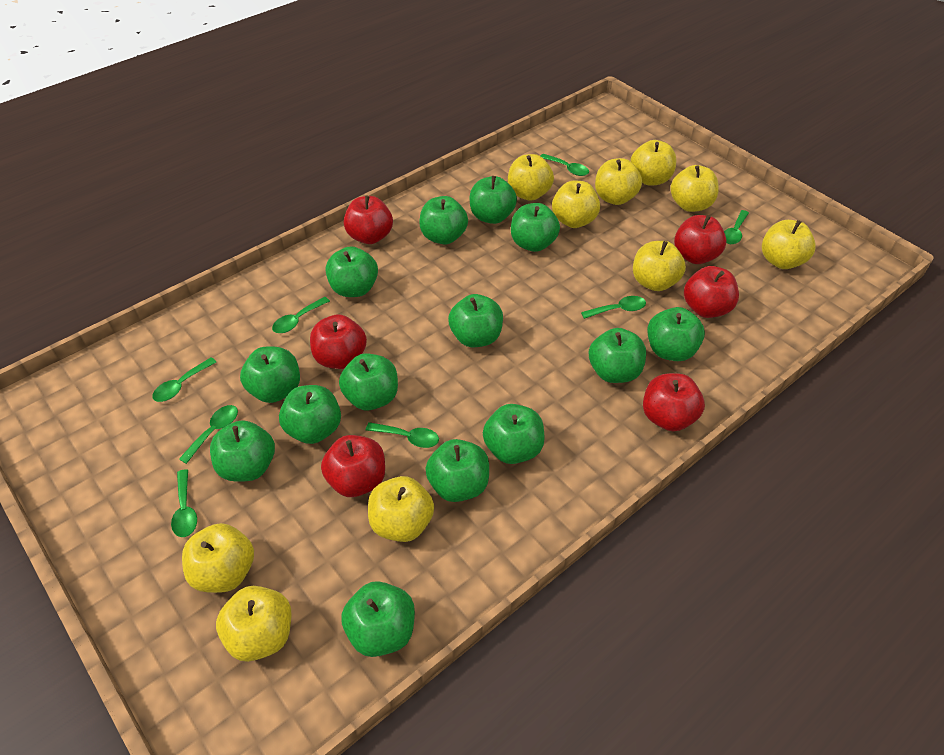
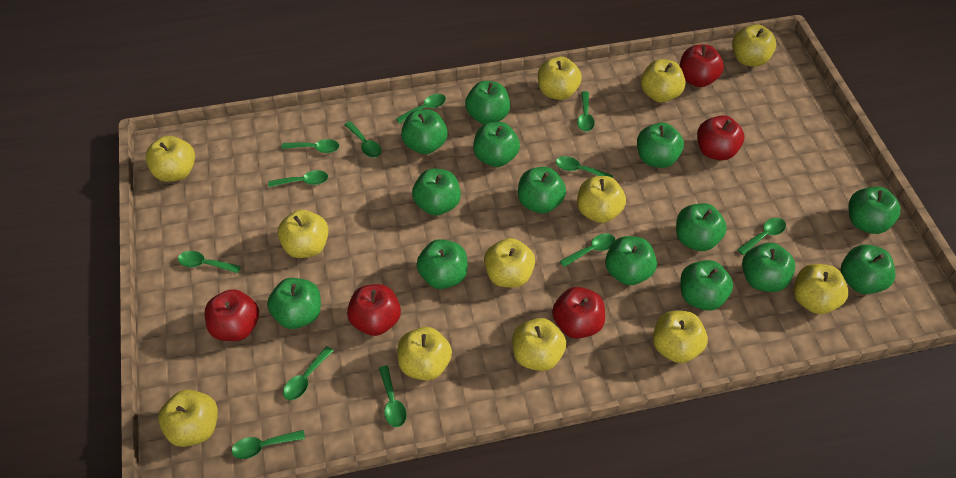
green spoon: [152,357,216,402] [171,469,197,537] [179,405,238,464] [272,297,330,333] [366,422,439,448] [541,154,589,176] [581,296,646,319] [724,210,749,244] = 8 -> [178,251,241,273] [232,430,305,459] [268,170,328,187] [281,139,339,153] [283,346,333,400] [344,121,381,157] [379,366,407,427] [396,94,446,124] [556,156,613,177] [560,233,616,267] [577,91,595,131] [737,218,786,255] = 12
red apple: [310,314,367,369] [321,435,385,497] [344,196,393,244] [643,373,705,431] [674,215,726,264] [684,266,739,318] = 6 -> [204,289,259,341] [347,284,401,336] [552,287,605,339] [680,45,724,87] [697,115,744,160] = 5
yellow apple: [182,523,254,593] [216,586,292,662] [368,476,434,542] [508,154,554,201] [552,181,600,228] [595,158,642,205] [630,140,676,185] [633,241,686,291] [670,165,719,212] [762,220,816,269] = 10 -> [145,136,195,182] [158,389,218,447] [278,210,329,258] [398,327,452,381] [484,238,535,287] [512,318,566,371] [538,57,582,100] [577,176,626,223] [641,59,686,102] [653,311,708,363] [732,24,776,67] [793,264,848,314] = 12

